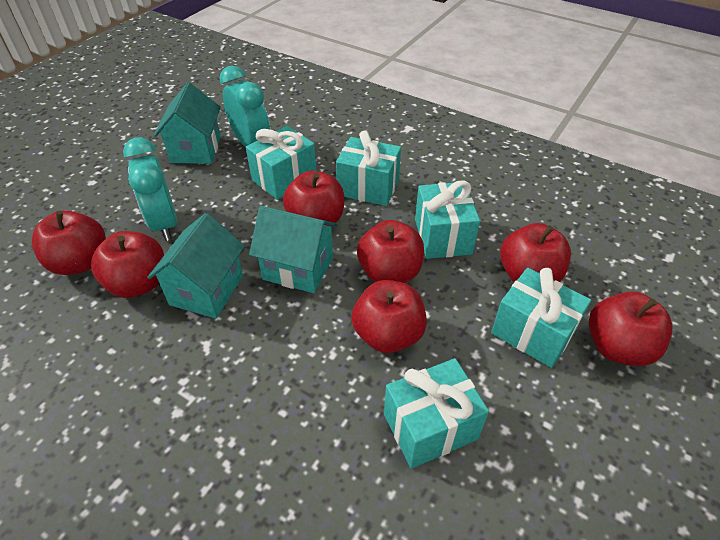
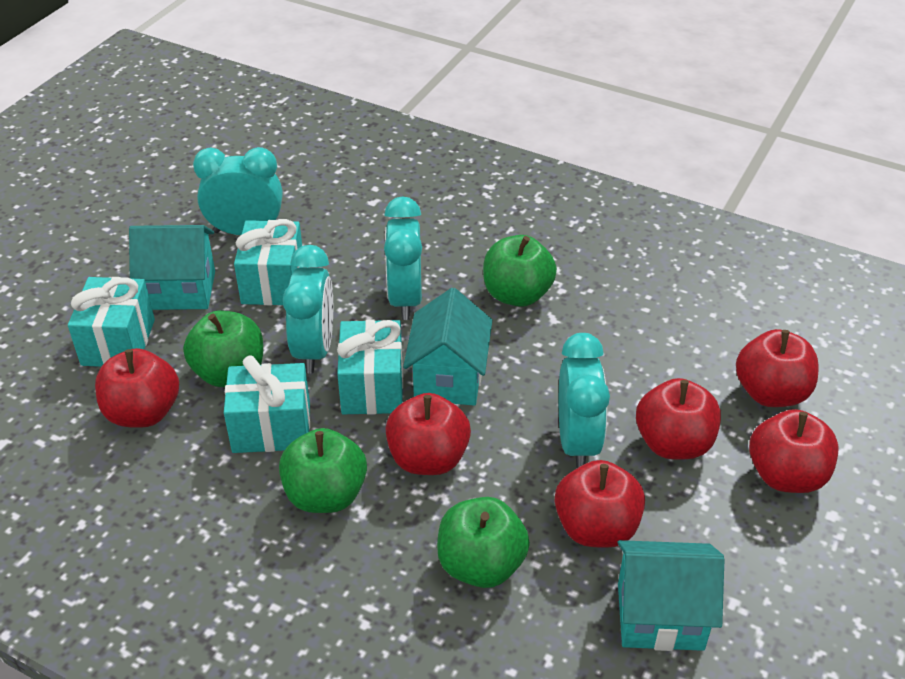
green apple: none = 0 -> [183,311,263,387] [279,428,367,513] [437,497,530,588] [483,235,557,307] = 4
red apple: [32,210,106,275] [91,231,164,298] [283,171,344,226] [351,280,427,353] [357,220,424,283] [500,223,571,282] [589,292,672,366] = 7 -> [95,348,179,428] [385,393,471,475] [555,460,645,548] [636,378,721,459] [736,329,819,407] [749,409,838,493] = 6
turquoise clock: [123,137,177,241] [219,66,270,147] = 2 -> [193,147,282,235] [283,245,333,373] [384,196,422,320] [559,333,610,468] = 4
turquoise gift: [246,126,317,200] [336,130,401,206] [384,358,489,469] [415,180,480,259] [491,268,591,368] = 5 -> [68,277,155,367] [224,355,310,453] [234,219,302,305] [337,319,403,415] = 4

